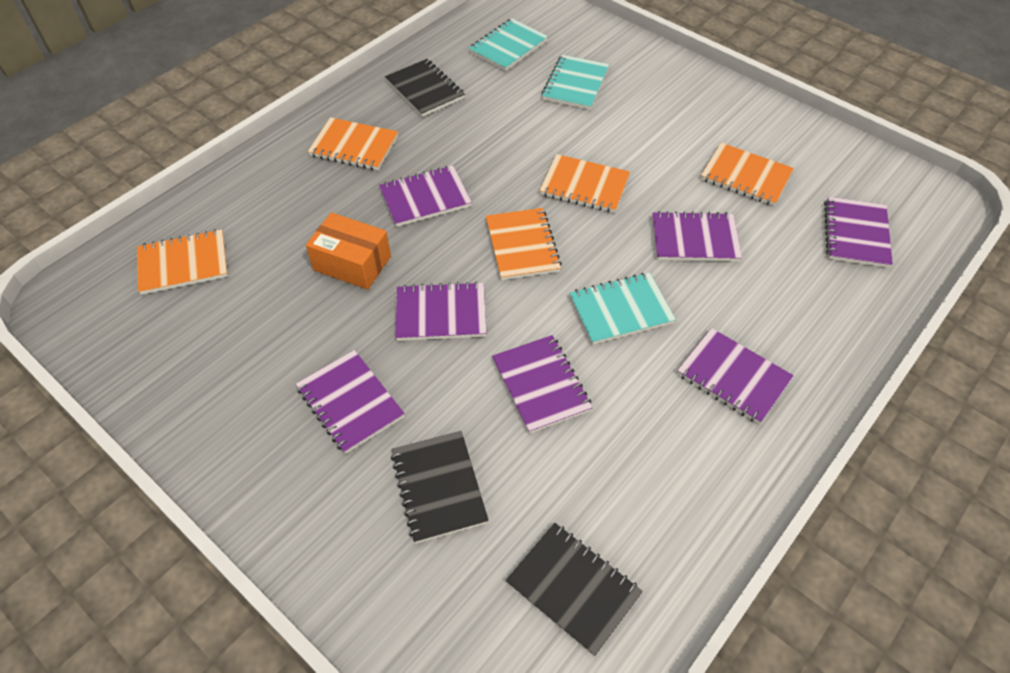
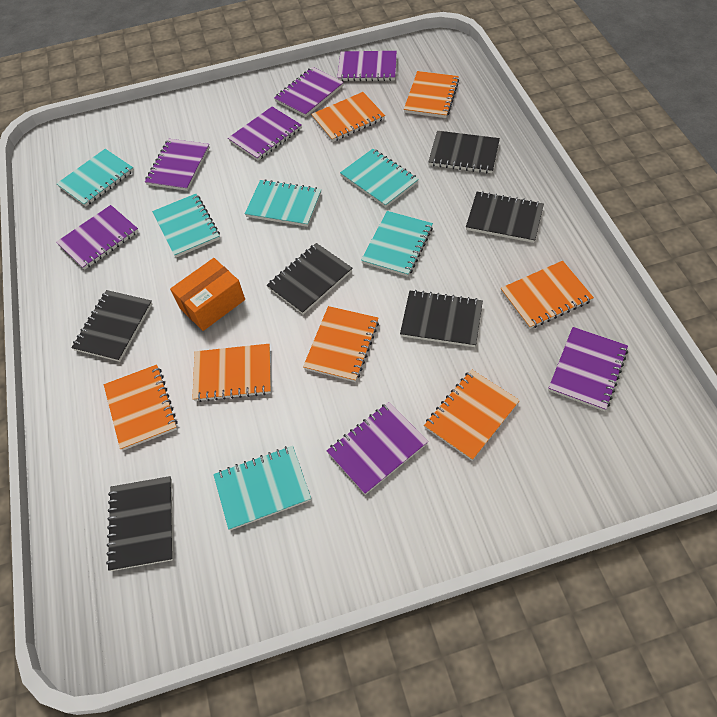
black notebook: [385,59,465,117] [391,431,489,543] [506,523,643,656] = 3 -> [71,290,152,362] [106,476,173,571] [267,243,352,315] [400,290,483,347] [428,131,500,173] [466,191,544,243] = 6
orange notebook: [137,229,228,295] [308,117,398,170] [486,208,562,280] [539,154,630,213] [701,143,794,206] = 5 -> [104,364,178,451] [192,344,271,402] [303,306,379,382] [311,92,385,142] [404,71,459,118] [424,369,520,461] [501,261,594,329] = 7
turquoise notebook: [469,18,548,71] [542,55,609,110] [569,273,676,345] = 3 -> [56,149,134,207] [152,194,220,257] [213,446,311,530] [245,179,321,227] [340,149,419,208] [361,211,433,277] = 6

